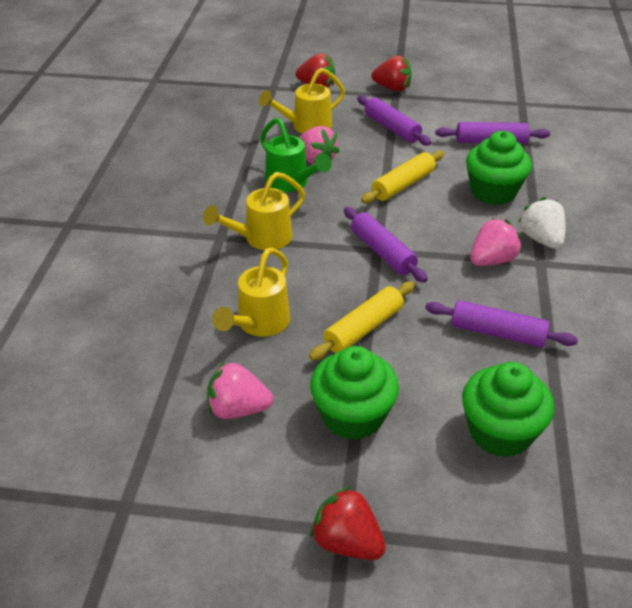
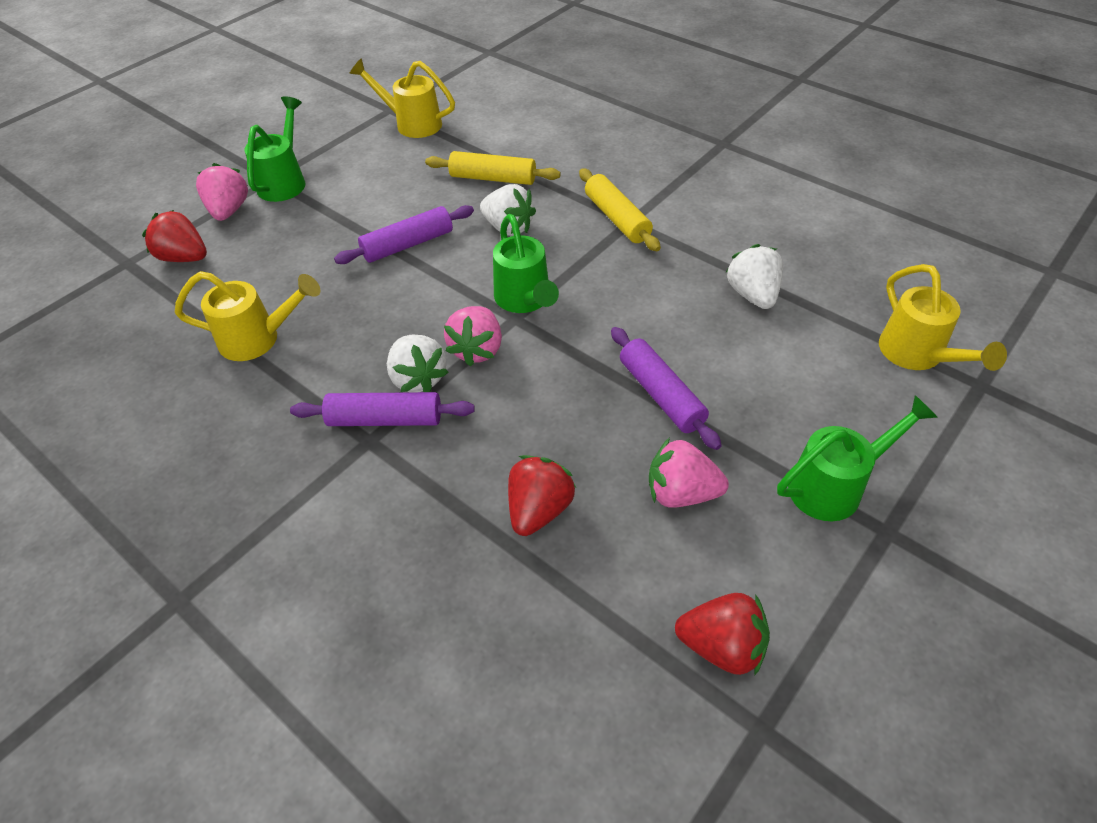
green cupcake: [310,346,399,440] [462,362,554,458] [466,131,532,205] = 3 -> none = 0
green watering can: [260,118,332,192] = 1 -> [245,96,305,202] [493,214,559,313] [777,395,938,521] = 3
purple rolling pin: [344,207,428,283] [357,96,431,146] [425,300,578,347] [435,122,550,144] = 4 -> [290,392,475,426] [334,205,474,264] [611,327,722,450] = 3
white strawberry: [518,197,566,249] = 1 -> [387,335,449,392] [480,184,536,236] [726,244,783,309] = 3

